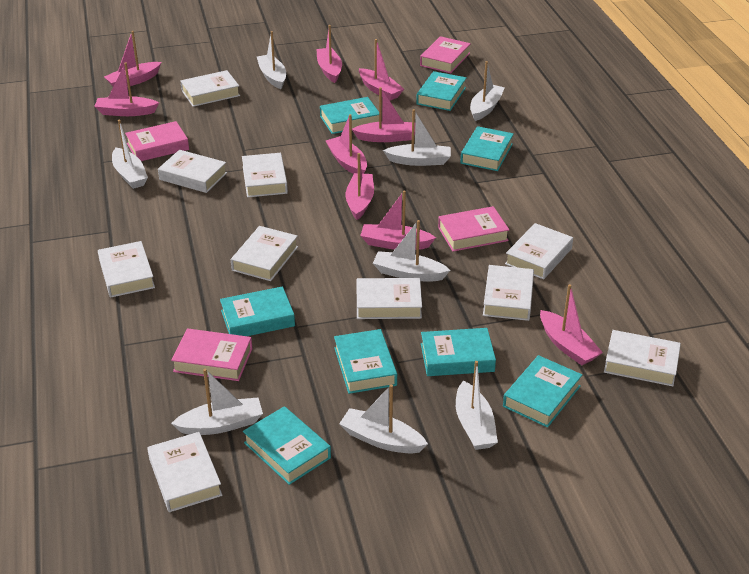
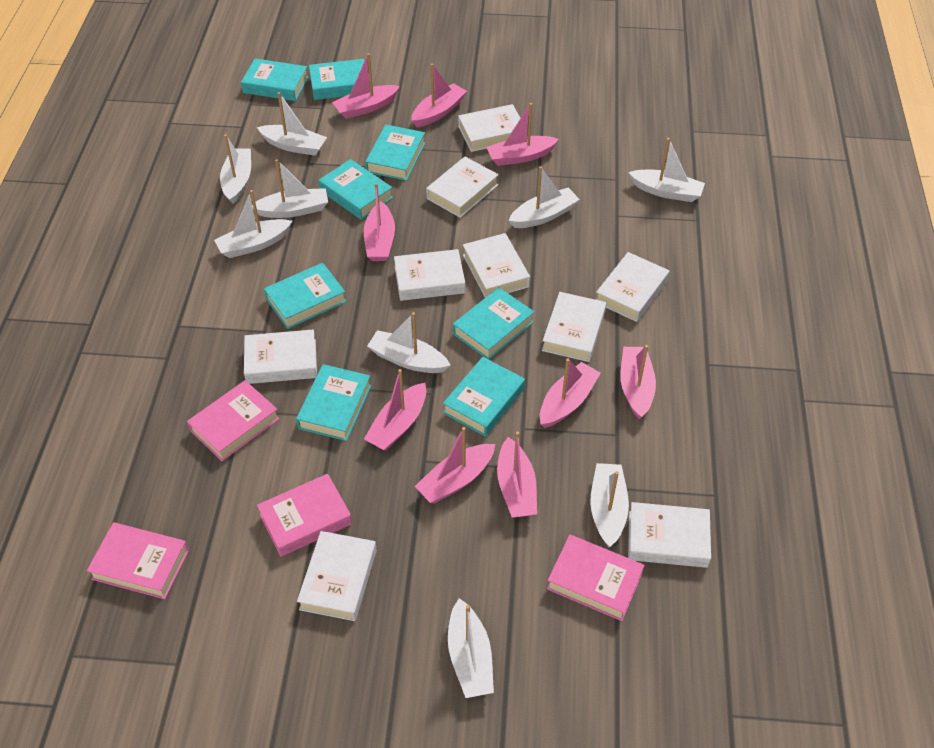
white boat: [112,120,148,189] [171,369,263,435] [257,31,286,89] [339,384,428,454] [373,220,450,281] [383,109,451,166] [456,361,498,450] [470,61,505,121] = 8 -> [214,190,292,258] [220,134,251,204] [252,159,328,218] [257,92,327,156] [367,312,450,373] [448,598,494,698] [508,166,580,228] [590,463,629,547] [628,138,705,202] = 9
white book: [98,241,155,298] [147,432,222,512] [158,150,227,193] [180,70,240,107] [231,226,298,281] [242,153,288,197] [357,278,422,319] [483,265,534,321] [505,223,573,280] [604,330,681,386] = 10 -> [244,329,317,384] [297,531,377,621] [394,249,465,301] [426,157,499,218] [458,104,520,152] [463,233,530,298] [542,292,606,362] [596,252,669,322] [628,502,711,568] = 9

